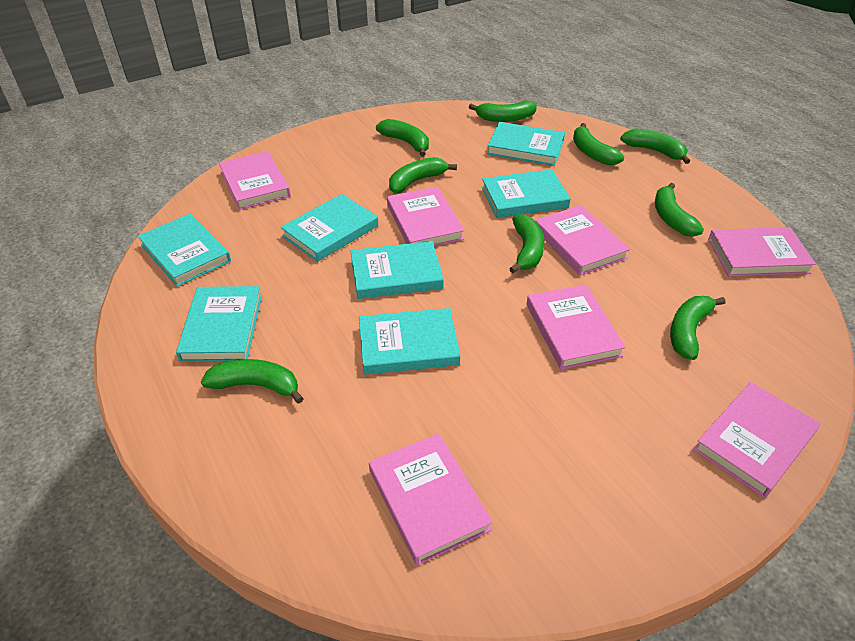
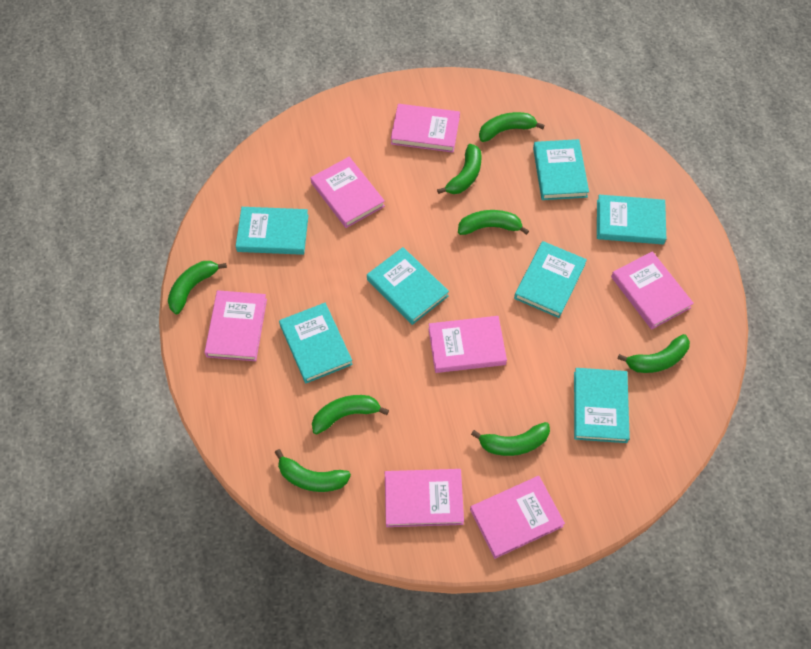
green banana: [201,359,304,404] [376,119,429,156] [389,157,457,193] [469,101,537,122] [510,214,544,273] [573,123,624,165] [620,129,690,164] [655,183,704,237] [670,296,726,360] = 9 -> [168,261,227,314] [275,449,351,492] [312,395,389,435] [437,144,482,194] [458,210,529,235] [471,422,550,456] [479,112,545,142] [617,334,690,373] = 8

